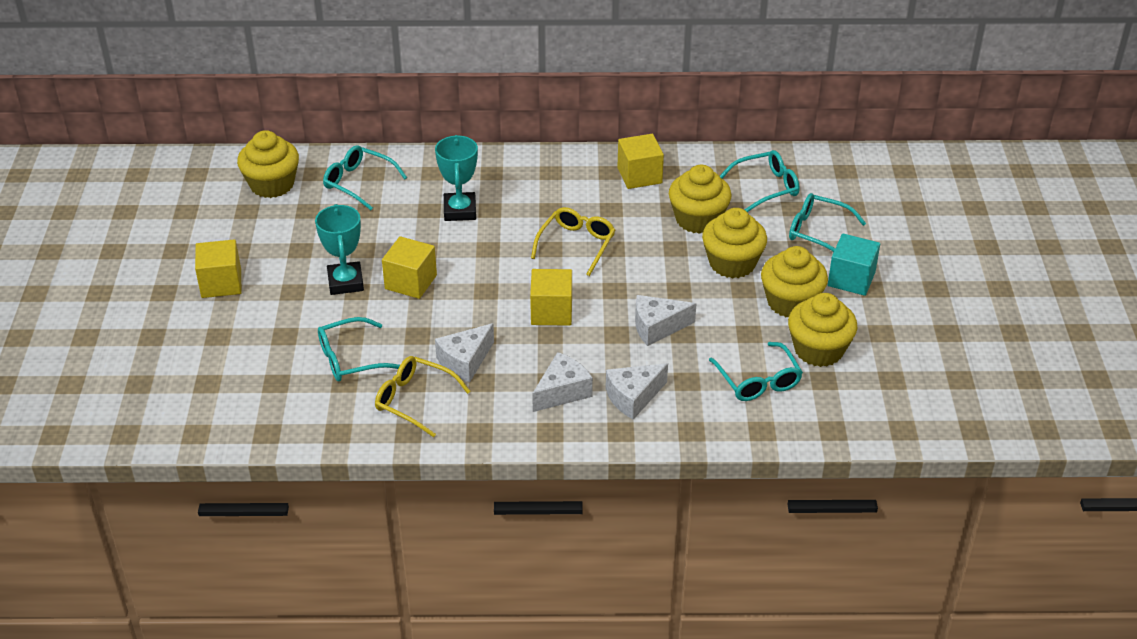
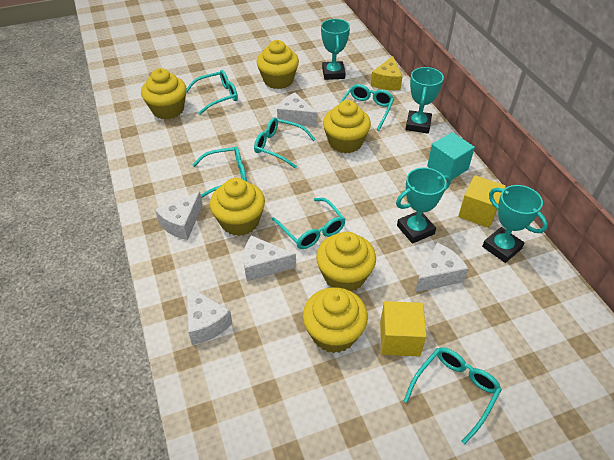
turquoise glasses: [318,317,400,381] [323,145,407,210] [709,342,803,401] [720,150,800,212] [789,193,866,252] = 5 -> [186,70,238,115] [193,146,247,198] [254,117,316,168] [272,198,346,249] [339,84,394,131] [404,347,502,444] = 6
turquoise trophy: [315,204,364,295] [435,135,478,221] = 2 -> [321,19,350,80] [396,167,451,244] [406,67,444,133] [482,185,548,263] = 4
white cheese: [435,323,494,382] [532,352,593,412] [606,363,668,420] [635,295,697,346] = 4 -> [155,191,203,240] [187,286,232,345] [243,235,296,281] [277,93,318,127] [415,243,469,292] = 5
yellow cheese: none = 0 -> [371,56,402,91] = 1
yellow cube: [195,239,241,298] [382,236,437,299] [530,269,572,326] [617,134,664,189] = 4 -> [380,301,426,356] [458,175,506,228] = 2
yellow cupcake: [237,130,299,198] [669,165,732,234] [702,208,767,278] [761,246,828,317] [788,293,857,367] = 5 -> [141,68,187,120] [210,178,265,236] [257,40,299,89] [303,287,368,353] [316,232,376,292] [323,100,371,154] = 6
yellow glasses: [375,356,471,437] [531,207,615,276] = 2 -> none = 0

